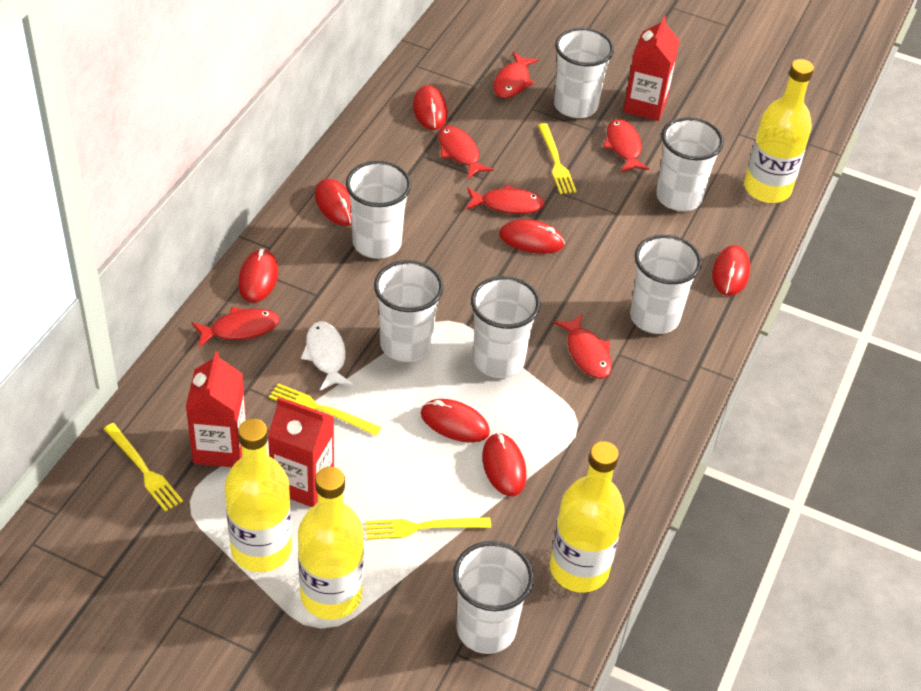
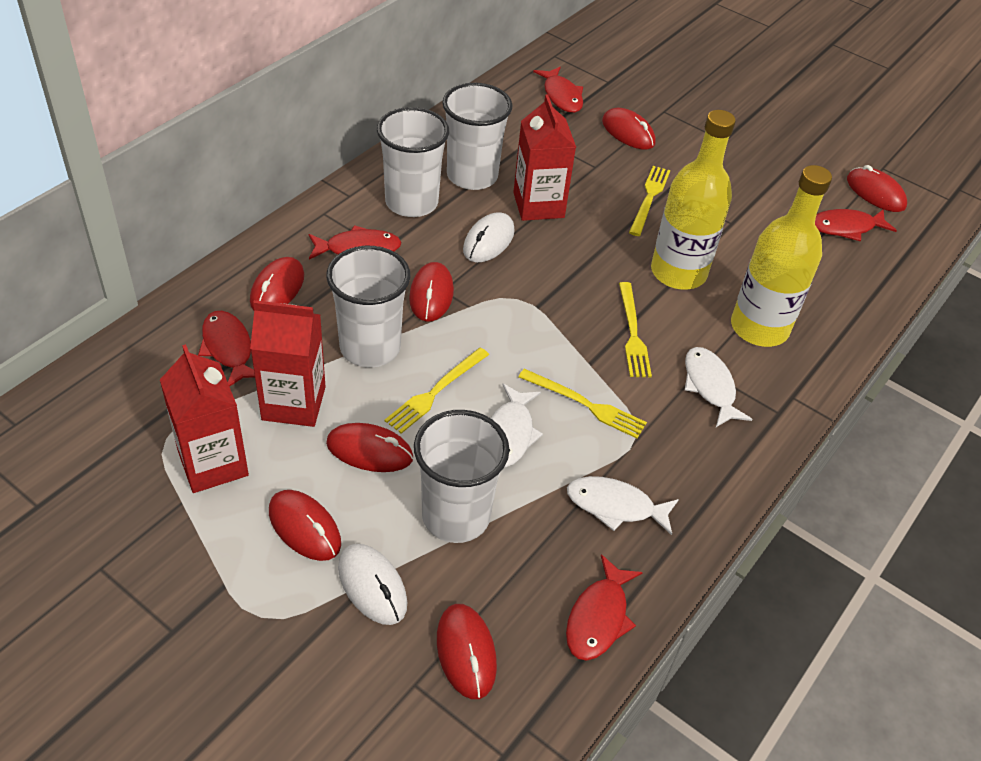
red fish: [192,307,280,348] [438,126,493,179] [466,184,545,214] [493,52,539,98] [553,314,612,379] [603,119,650,172] = 6 -> [198,311,255,387] [309,225,402,260] [533,67,583,113] [566,554,643,661] [815,209,897,241] = 5
white cup: [346,161,411,259] [374,260,444,362] [453,541,534,654] [471,276,541,378] [554,28,614,118] [630,235,702,334] [656,117,724,211] = 7 -> [326,246,410,367] [377,107,449,217] [414,410,509,543] [442,83,512,190] = 4
white fish: [301,321,353,391] = 1 -> [491,383,543,467] [567,476,679,535] [685,347,753,427] = 3
white mouse: none = 0 -> [338,544,407,625] [463,213,515,262] = 2
yellow bottle: [224,419,292,572] [298,467,364,620] [550,441,625,593] [744,59,814,203] = 4 -> [651,110,736,290] [731,165,832,347] = 2

